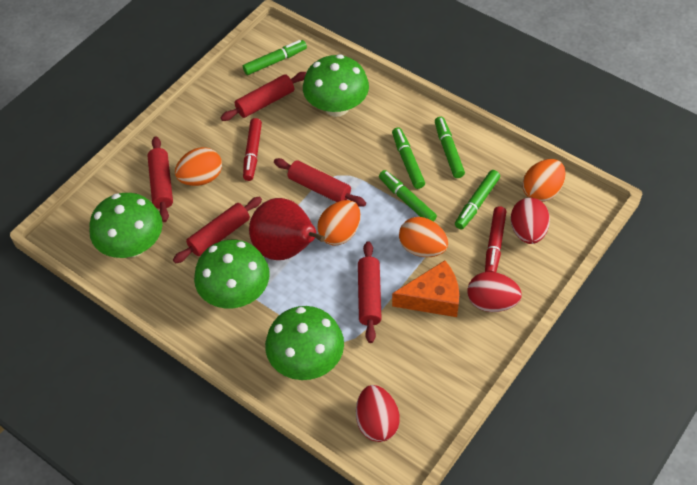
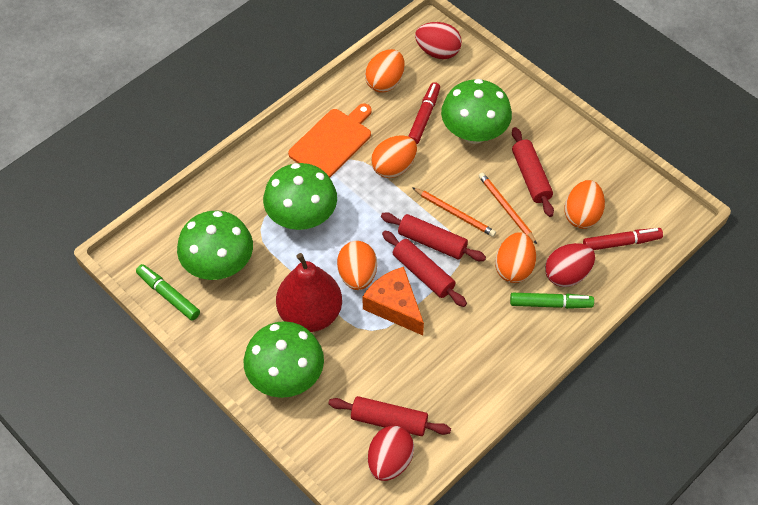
green marker: [243,40,307,75] [379,170,437,222] [392,127,425,189] [435,117,465,178] [455,170,500,230] = 5 -> [136,264,200,321] [510,293,594,309] = 2
orange cutting board: none = 0 -> [288,103,372,178] = 1
orange egg: [175,147,222,186] [317,200,361,245] [399,217,448,257] [522,159,566,202] = 4 -> [337,241,377,290] [365,49,405,92] [371,135,417,178] [495,232,536,283] [565,180,605,229] = 5
orange pencil: none = 0 -> [412,187,496,237] [478,172,537,244] = 2
red rolling pin: [147,136,173,222] [173,197,262,263] [221,72,306,121] [274,158,366,207] [358,241,382,343] = 5 -> [328,396,451,436] [381,212,486,261] [382,230,467,307] [512,127,554,217] = 4

